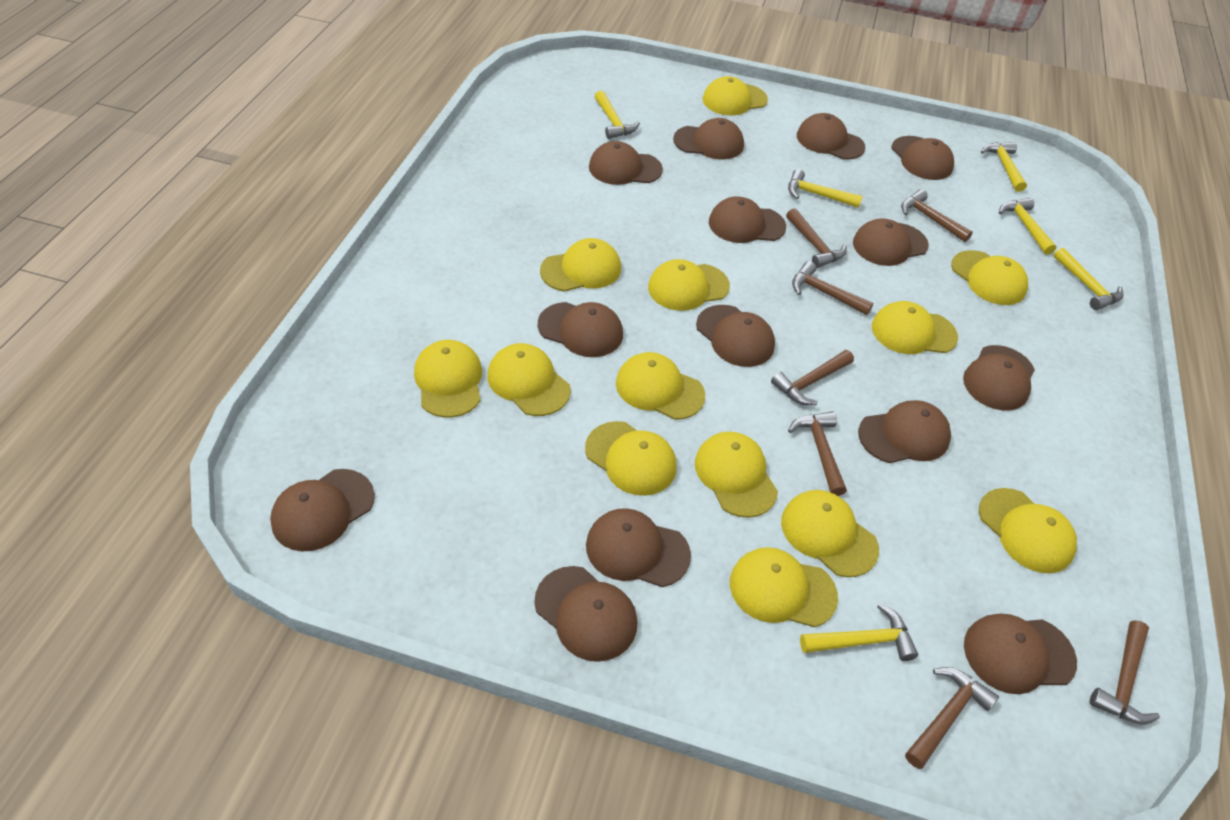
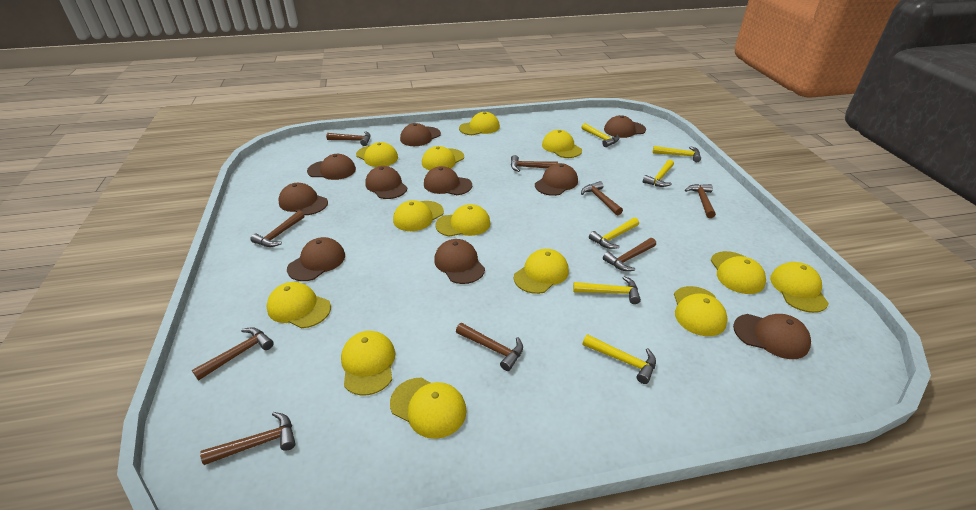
brown cap: [270,469,375,552] [534,566,637,662] [538,302,623,357] [586,508,691,587] [589,141,663,185] [673,118,744,160] [696,305,775,367] [709,196,786,243] [797,113,865,160] [853,218,929,266] [858,400,951,463] [891,136,954,180] [963,345,1035,411] [964,613,1077,694] = 14 -> [278,183,328,215] [287,237,345,281] [307,154,356,180] [365,166,407,199] [400,123,441,146] [424,166,472,195] [434,239,485,284] [535,163,578,196] [604,115,646,138] [733,314,811,359] = 10
brown hammer: [771,350,854,405] [786,208,847,268] [788,412,847,496] [792,261,873,315] [901,189,973,242] [905,667,999,769] [1089,620,1160,725] = 7 -> [192,327,274,380] [200,412,295,465] [250,211,304,247] [326,131,371,146] [456,323,523,371] [511,155,558,172] [581,181,623,216] [603,238,656,271] [685,184,716,218] = 9

